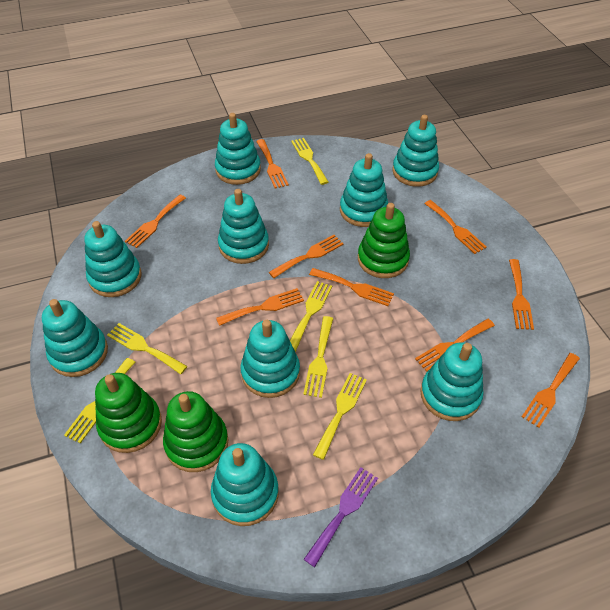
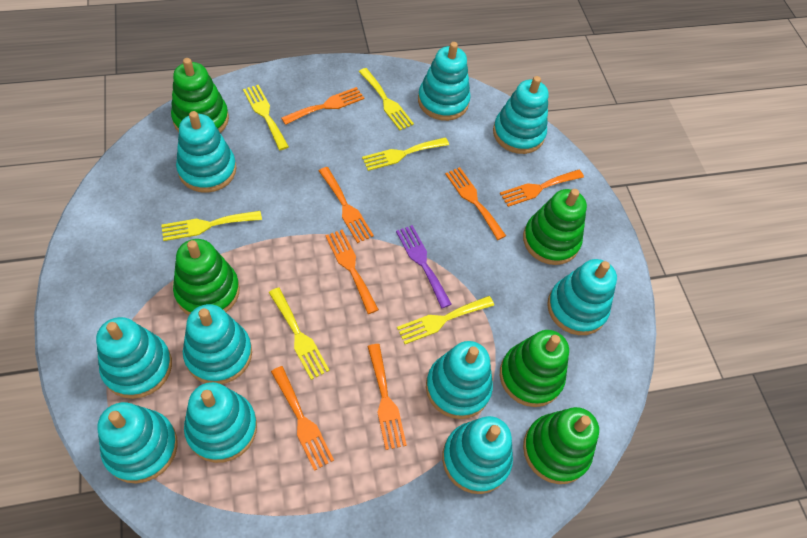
green stacking toy: [95,373,162,453] [163,391,229,472] [358,203,410,278] = 3 -> [171,58,229,133] [173,239,240,315] [500,330,569,407] [523,189,587,265] [523,407,599,484] = 5
orange fork: [125,195,186,248] [216,288,304,326] [256,139,289,189] [269,235,344,278] [309,268,394,306] [415,319,495,372] [424,200,487,254] [509,259,534,330] [522,353,580,428] = 9 -> [271,366,334,471] [281,87,364,125] [319,167,374,243] [325,229,379,314] [367,344,407,450] [445,167,506,240] [500,170,584,207] = 7
turquoise stacking toy: [42,299,108,377] [84,221,141,297] [211,443,279,526] [215,113,261,185] [218,189,269,264] [240,320,300,398] [340,153,388,227] [392,115,439,187] [420,342,484,421] = 9 -> [96,317,172,399] [97,402,178,484] [176,111,236,193] [183,304,252,384] [184,382,257,463] [418,42,471,121] [426,341,493,419] [442,416,513,494] [493,76,549,154] [547,259,617,335] = 10

